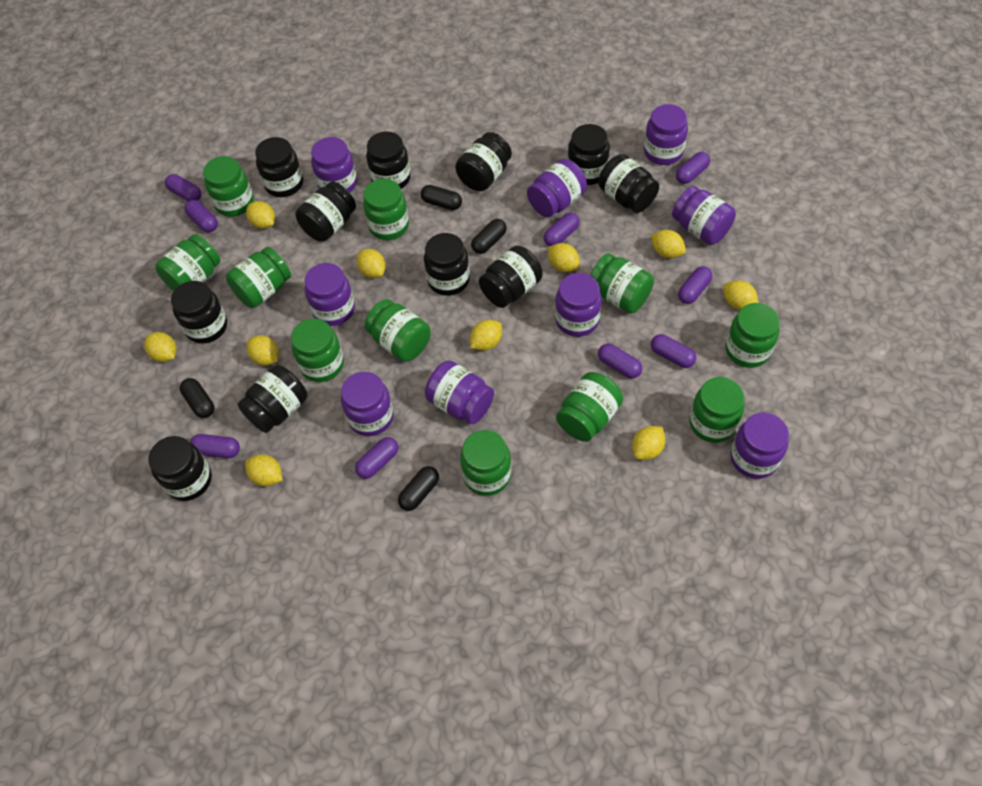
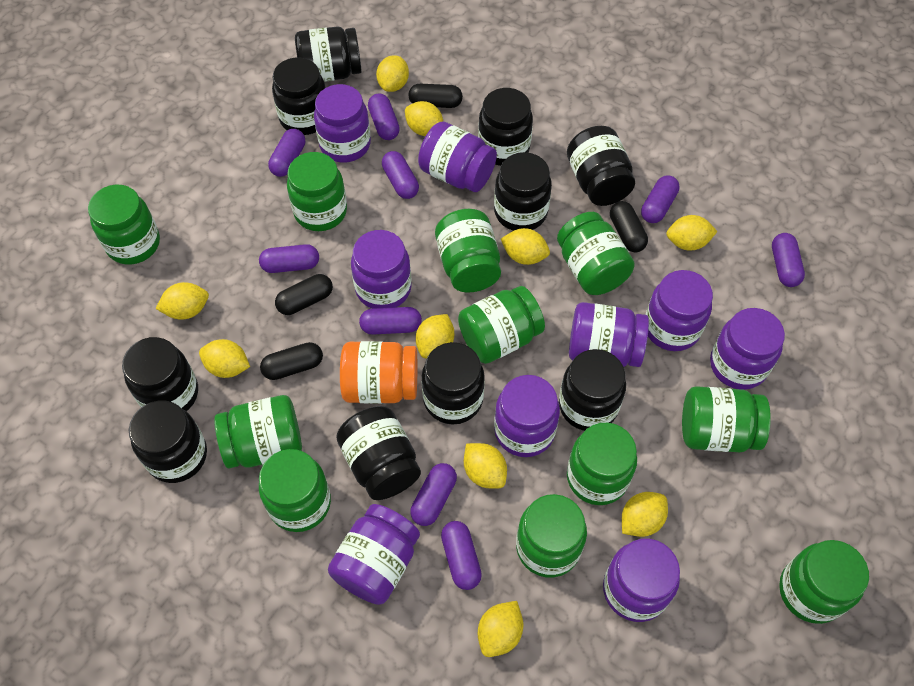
black jar: [148,436,212,501] [171,281,227,344] [238,365,308,433] [255,137,303,197] [295,182,356,242] [366,131,411,189] [424,233,470,296] [455,132,512,191] [479,246,542,308] [568,124,610,185] [598,154,659,213] = 11 -> [122,337,198,411] [129,401,207,483] [272,58,325,135] [295,27,362,82] [336,406,421,500] [422,342,485,424] [478,88,533,166] [494,152,552,231] [559,349,626,431] [567,126,635,206] = 10
orange jar: none = 0 -> [340,341,417,404] = 1

